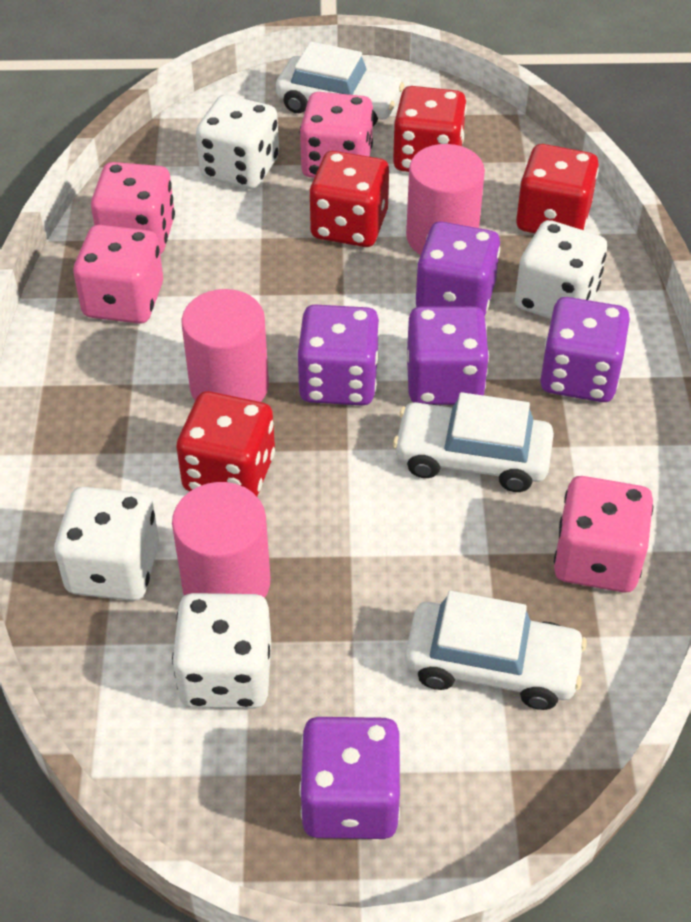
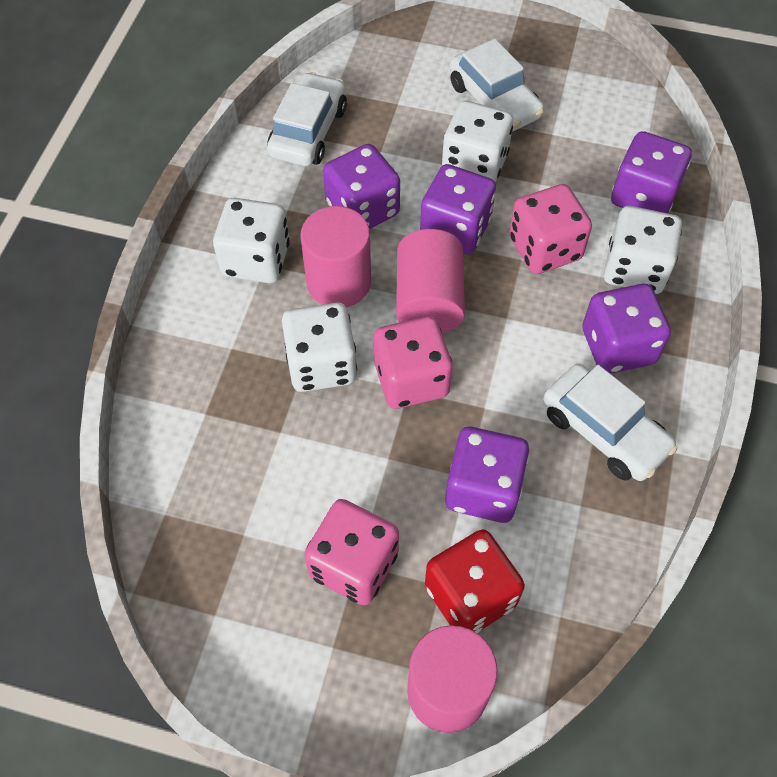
pink dice: [73,225,163,324] [91,162,175,254] [300,92,374,178] [554,476,653,593] = 4 -> [304,499,399,605] [374,316,452,409] [509,184,592,274] = 3
red dice: [176,391,275,496] [309,151,389,247] [393,86,467,172] [516,144,599,233] = 4 -> [425,529,525,633] = 1

